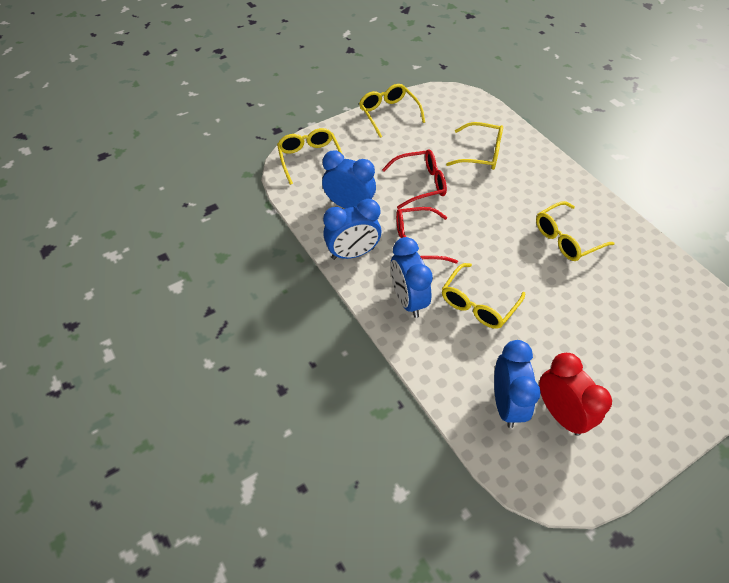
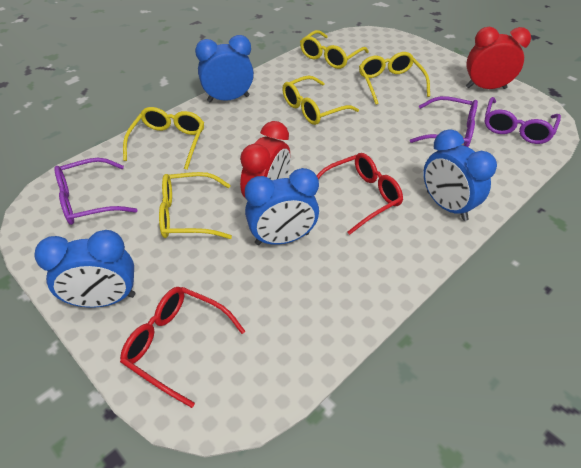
purple glasses: none = 0 -> [54,158,137,225] [410,96,478,147] [484,97,561,144] = 3
red clock: [539,353,612,436] = 1 -> [240,121,290,198] [466,27,531,89] = 2

